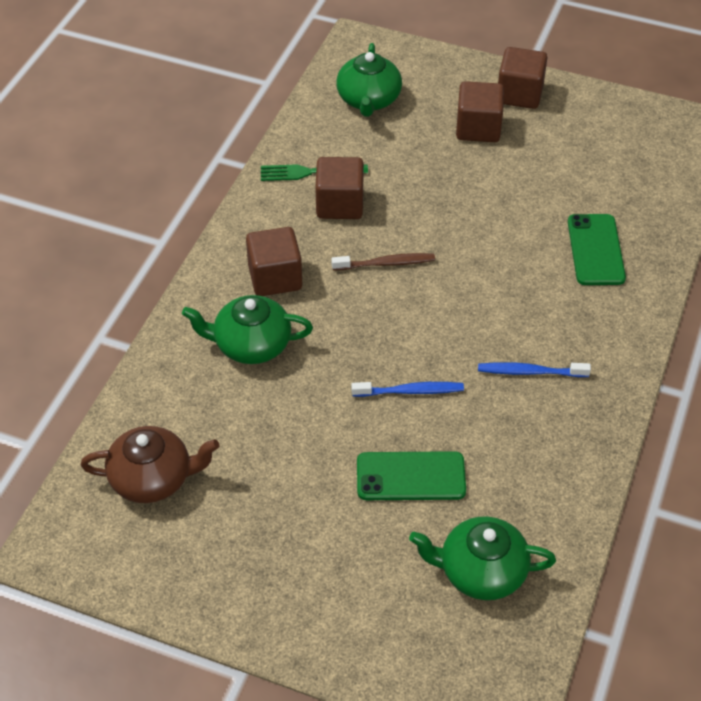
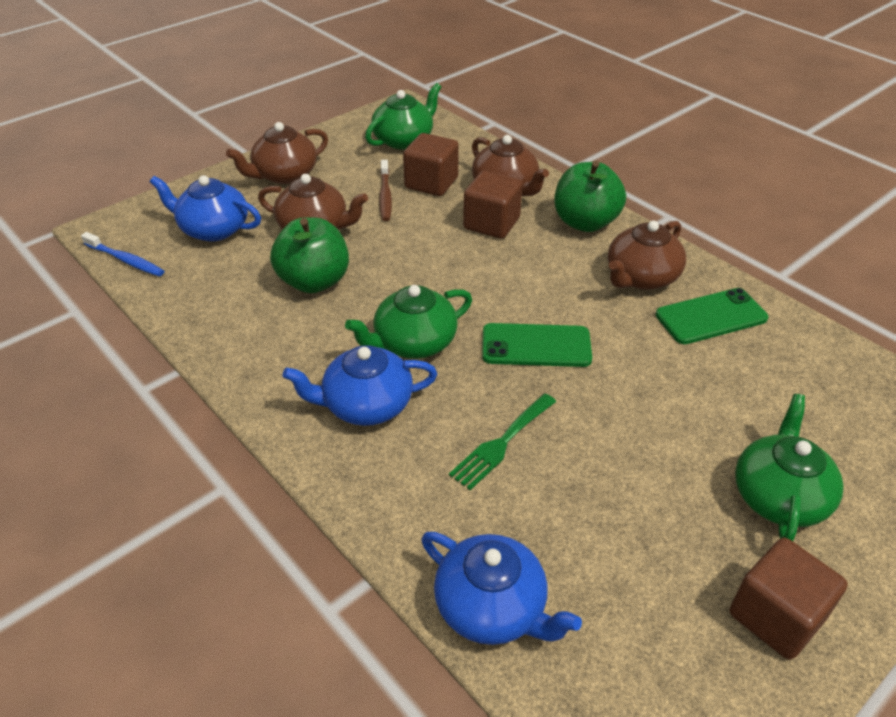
blue teapot: none = 0 -> [150,175,261,242] [283,345,437,426] [421,532,582,645] = 3
blue toothbrush: [351,382,464,397] [478,362,591,377] = 2 -> [81,232,165,276] = 1
brown cube: [246,227,302,296] [315,157,364,219] [456,81,504,142] [498,47,547,109] = 4 -> [403,133,459,196] [463,171,522,239] [730,538,848,660] = 3
brown teapot: [81,426,219,503] = 1 -> [226,122,328,184] [258,174,368,229] [472,135,549,196] [608,220,686,290] = 4
green apple: none = 0 -> [270,217,349,293] [554,161,626,232] = 2

